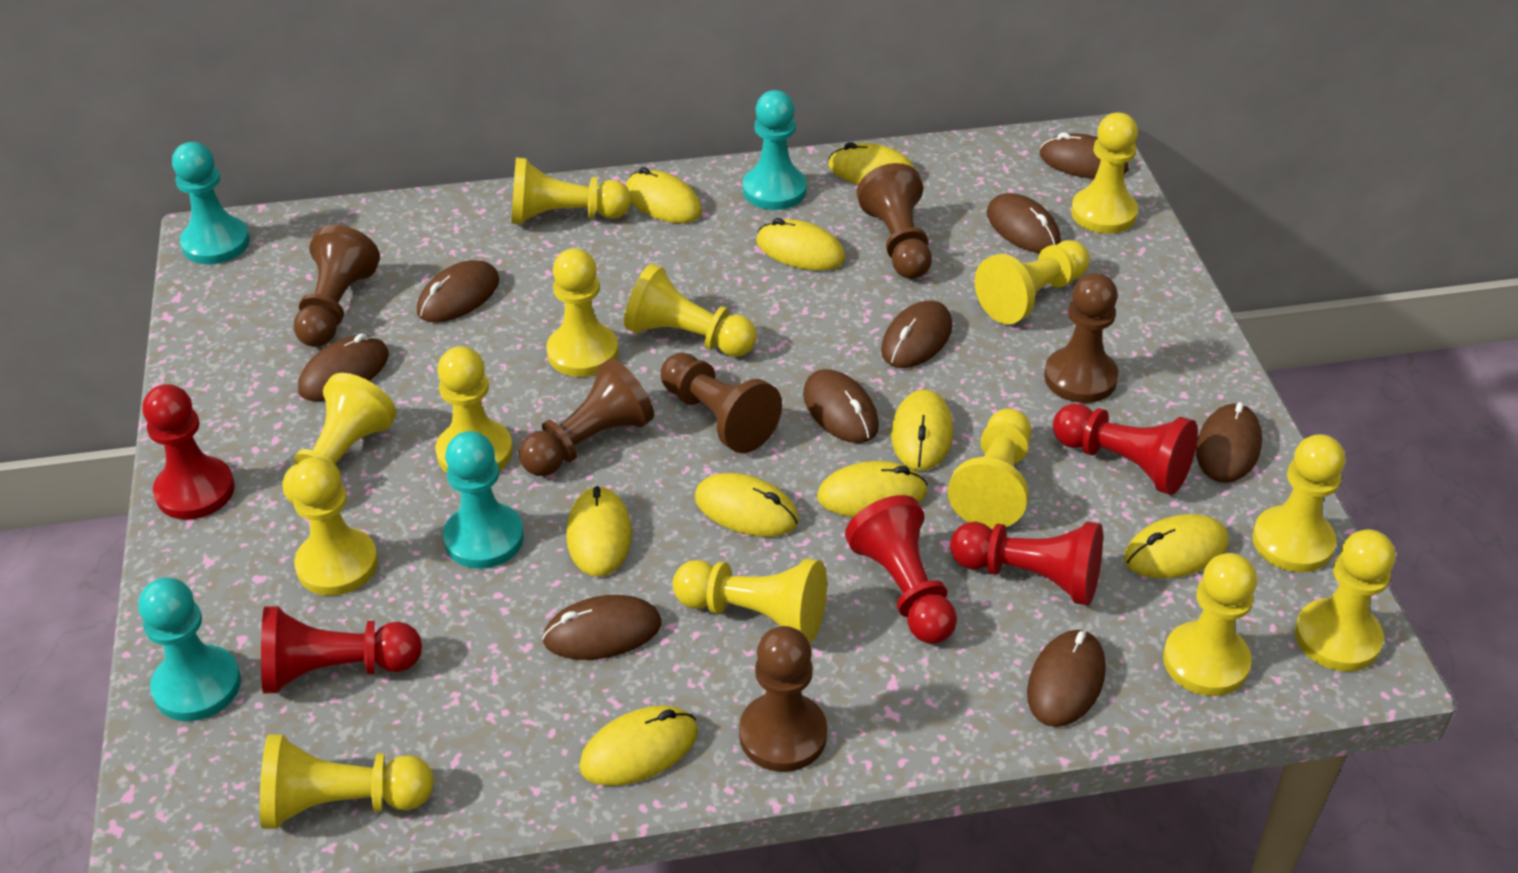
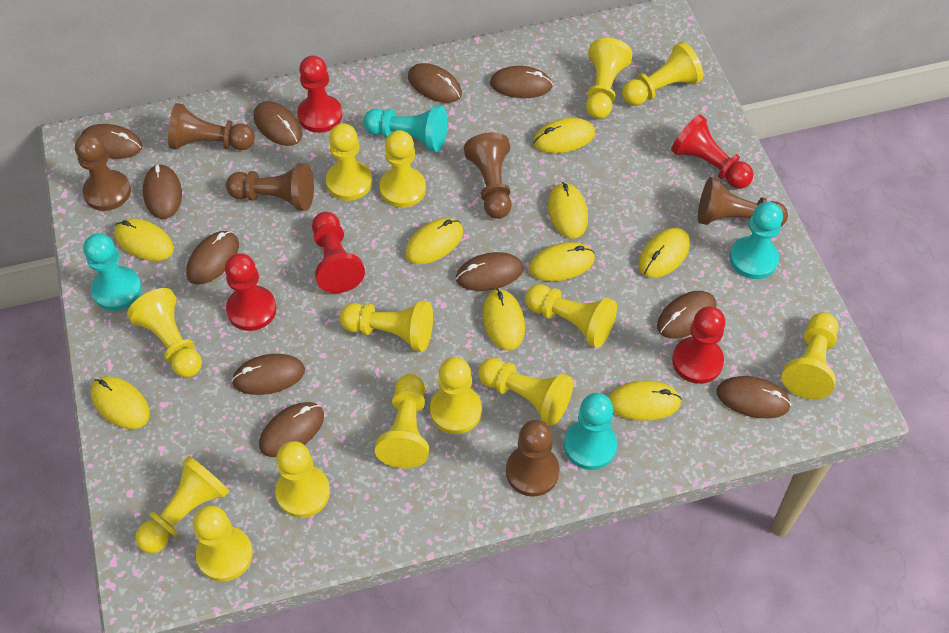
brown mouse: [298,333,389,401] [417,260,499,323] [542,595,661,660] [803,369,879,443] [881,301,952,368] [987,193,1061,253] [1027,630,1106,727] [1040,132,1129,179] [1196,402,1262,483] = 9 -> [81,124,143,159] [143,164,182,219] [186,231,239,285] [231,354,305,395] [254,101,302,146] [259,402,324,457] [408,63,462,103] [456,252,523,291] [490,66,553,98] [657,291,717,338] [717,376,791,418] = 11

